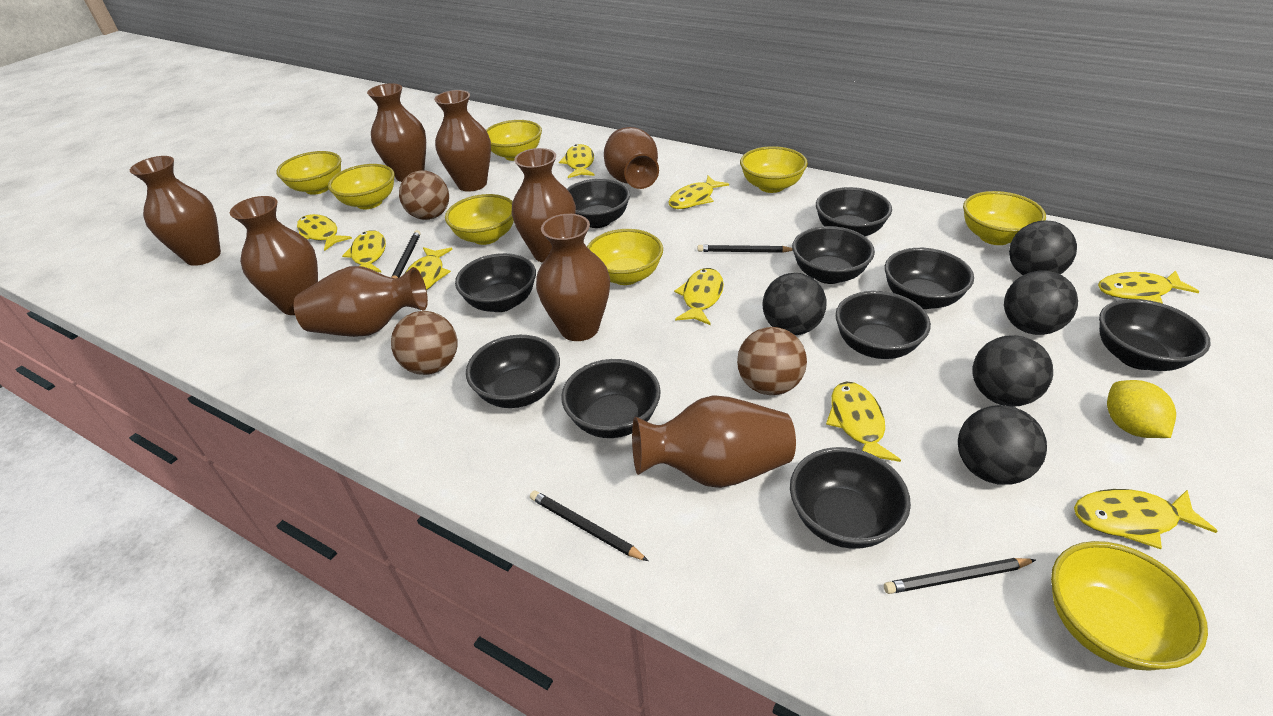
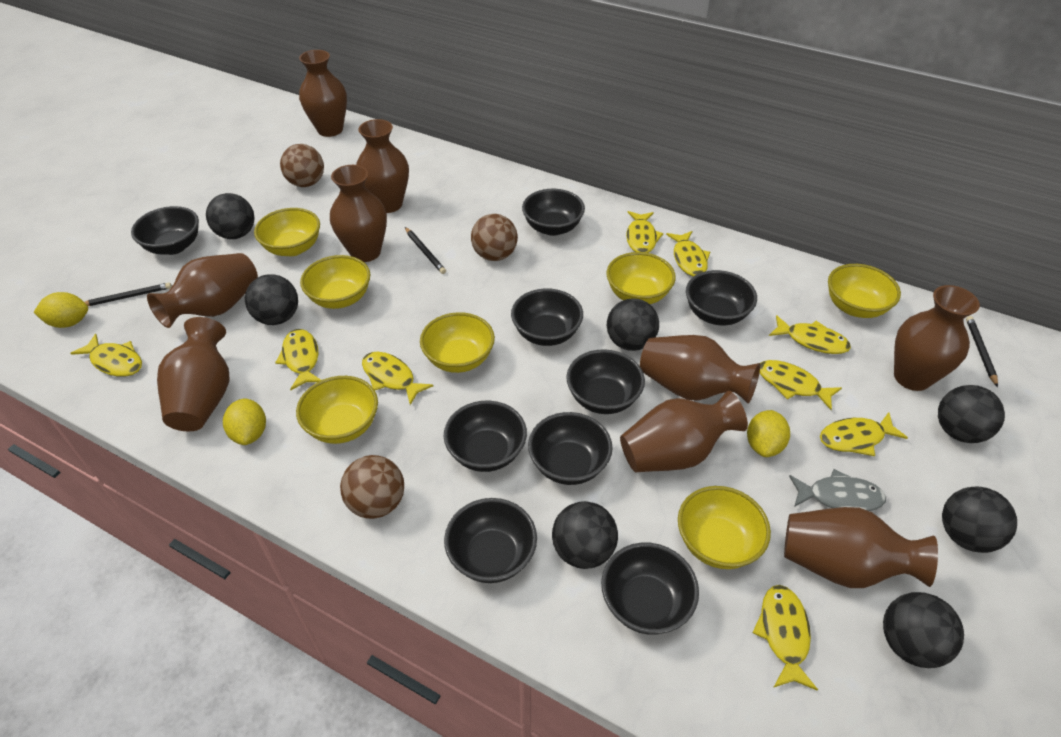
black ball: [762,273,826,335] [958,405,1047,485] [972,335,1053,407] [1004,270,1078,335] [1009,221,1077,275] = 5 -> [206,193,255,239] [245,274,298,325] [552,501,618,569] [607,298,659,351] [883,592,964,668] [938,385,1005,443] [942,487,1017,553] = 7
black bowl: [455,253,536,312] [466,335,560,408] [561,359,661,438] [567,179,630,228] [790,447,911,549] [792,226,875,284] [816,187,892,236] [835,291,931,359] [885,248,974,309] [1099,299,1211,371] = 10 -> [131,206,199,255] [444,401,527,472] [444,498,537,583] [511,288,583,346] [522,189,585,236] [528,412,613,485] [566,349,645,414] [601,543,699,635] [686,270,757,325] = 9
black pencil: [392,230,421,278] [530,491,648,561] [697,245,793,253] [884,558,1036,594] = 4 -> [85,283,172,306] [405,227,446,274] [966,316,998,387] = 3
grey fish: none = 0 -> [789,469,886,511] = 1
yellow bowl: [276,151,341,195] [328,164,395,209] [445,194,514,245] [486,120,542,161] [587,229,663,285] [740,146,808,193] [963,191,1046,245] [1051,541,1208,671] = 8 -> [254,208,320,256] [296,376,378,444] [300,255,371,309] [420,312,495,373] [606,252,676,304] [678,486,771,569] [828,264,901,318] = 7
yellow lemon: [1107,380,1176,438] = 1 -> [34,292,88,328] [223,398,266,445] [747,410,790,457] = 3

